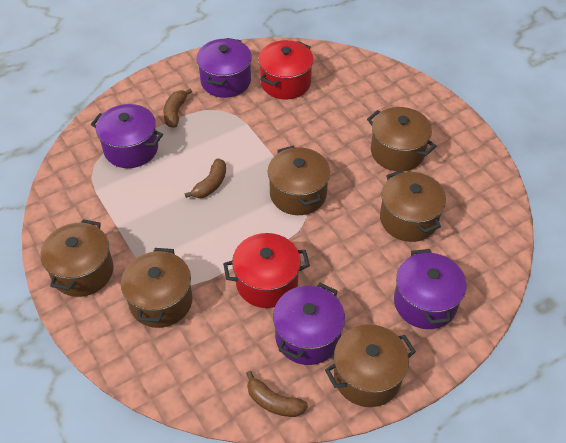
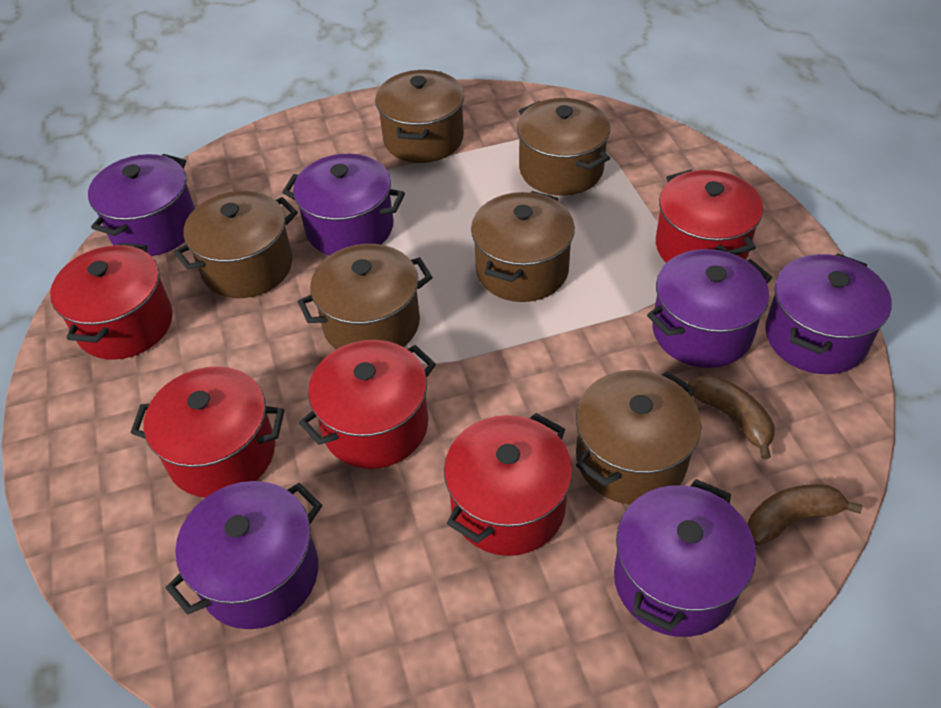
brown banana: [163,89,192,128] [185,158,226,198] [246,371,308,417] = 3 -> [688,375,775,459] [747,484,862,545] = 2
purple pot: [91,104,163,168] [197,38,252,98] [273,283,345,365] [394,249,467,329] = 4 -> [88,154,195,256] [166,481,322,629] [282,153,405,255] [614,479,756,637] [647,249,772,368] [765,253,892,374] = 6
red pot: [223,233,310,308] [258,40,314,100] = 2 -> [50,243,173,360] [131,366,284,498] [299,340,436,469] [444,413,573,556] [656,169,763,263] = 5

